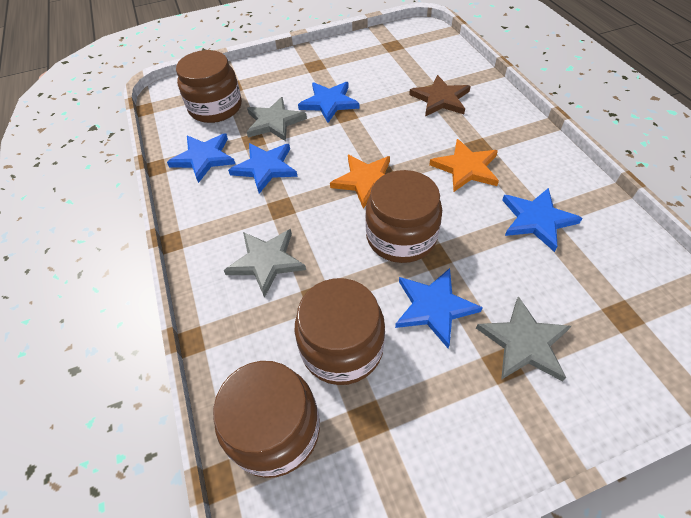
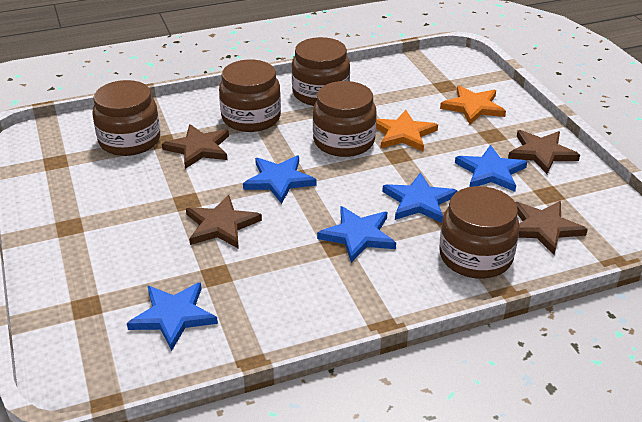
brown jar: [176,50,242,123] [213,361,320,478] [295,278,385,385] [365,170,442,263] = 4 -> [92,80,160,156] [219,60,281,132] [292,37,350,106] [313,81,377,157] [439,186,520,279] = 5
brown star: [409,75,471,116] = 1 -> [162,124,229,169] [186,195,262,249] [508,130,580,174] [515,201,588,255] = 4
grey star: [224,229,306,298] [247,97,307,141] [476,296,571,382] = 3 -> none = 0

